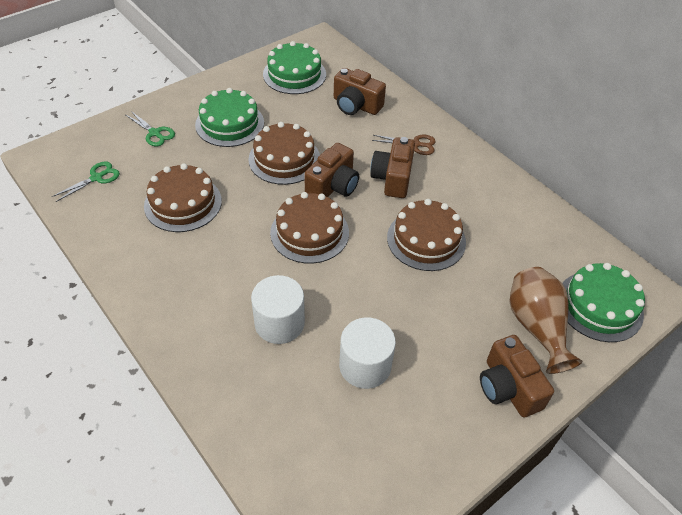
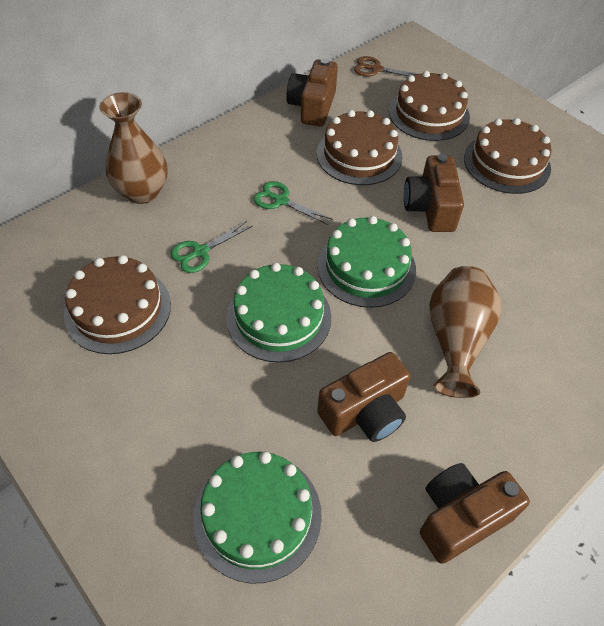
brown vase: [509,267,583,374] = 1 -> [99,92,168,204] [429,266,502,398] = 2
white cylinder: [251,275,305,344] [339,317,396,389] = 2 -> none = 0

